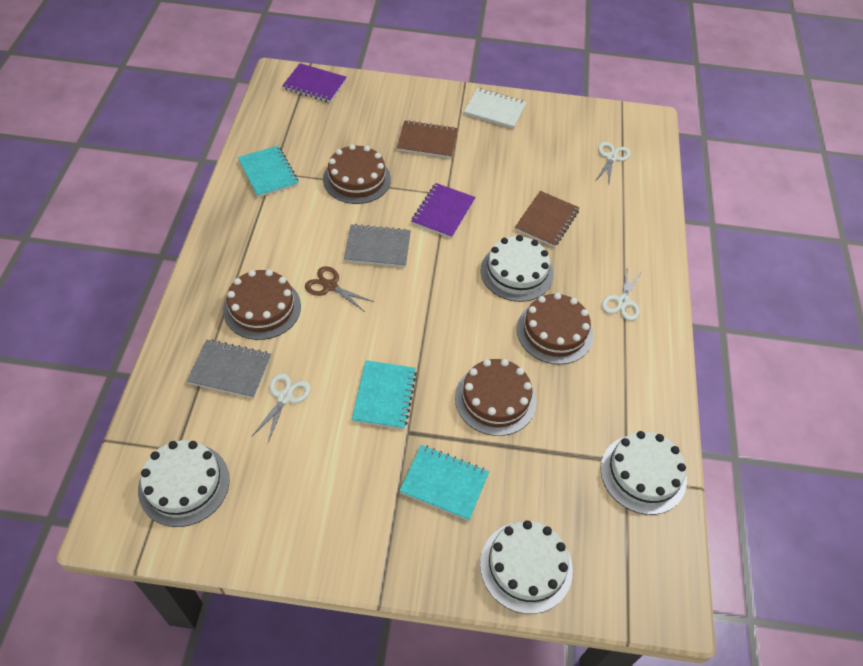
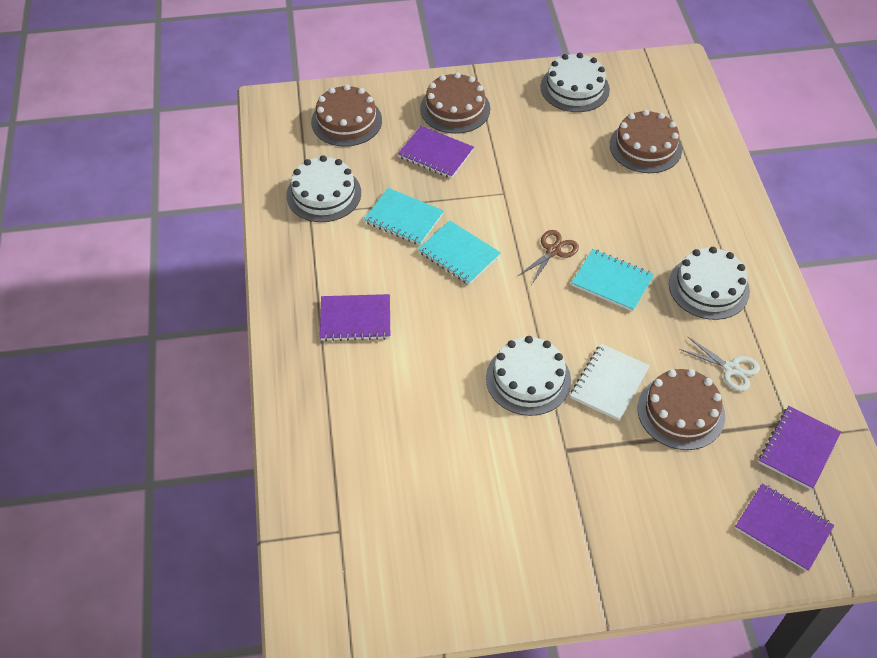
brown notebook: [397,120,458,158] [515,191,579,247] = 2 -> none = 0
grey notebook: [187,339,271,398] [344,224,411,267] = 2 -> none = 0
purple notebook: [282,63,347,102] [411,183,475,239] = 2 -> [320,294,390,341] [398,126,474,178] [735,483,834,572] [759,406,841,490] = 4
white scissors: [251,373,311,443] [596,142,631,184] [602,266,643,321] = 3 -> [679,336,760,391] = 1

